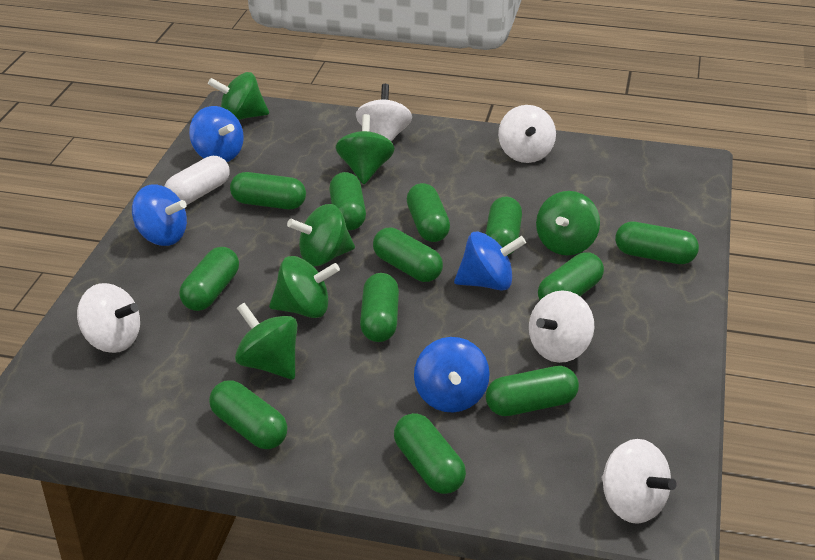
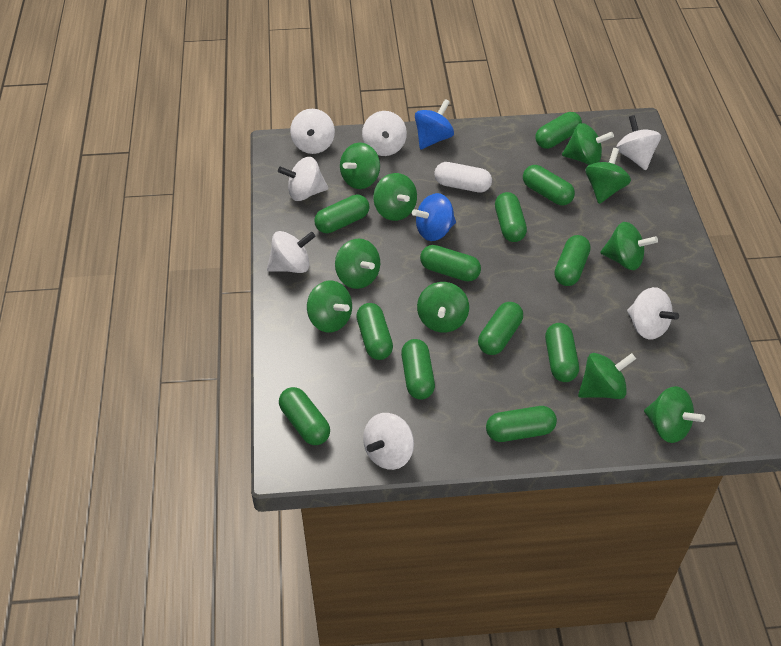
blue spinning top: [132,184,187,246] [189,106,244,162] [414,337,490,412] [454,232,526,290] = 4 -> [412,193,456,241] [415,99,454,149] = 2
green spinning top: [208,72,269,120] [235,303,298,379] [269,256,340,318] [287,204,355,266] [336,114,395,184] [536,191,600,255] = 6 -> [307,281,352,333] [335,239,380,289] [340,143,380,189] [373,173,417,221] [417,282,469,333] [562,123,614,165] [578,353,636,399] [585,148,631,204] [600,222,658,270] [644,386,705,443] = 10
white spinning top: [77,283,140,353] [356,84,412,141] [498,105,556,163] [529,290,594,363] [602,439,677,524] = 5 -> [267,231,316,273] [278,157,328,201] [290,109,335,154] [362,111,407,156] [363,413,414,470] [616,115,661,170] [627,287,679,340] = 7

